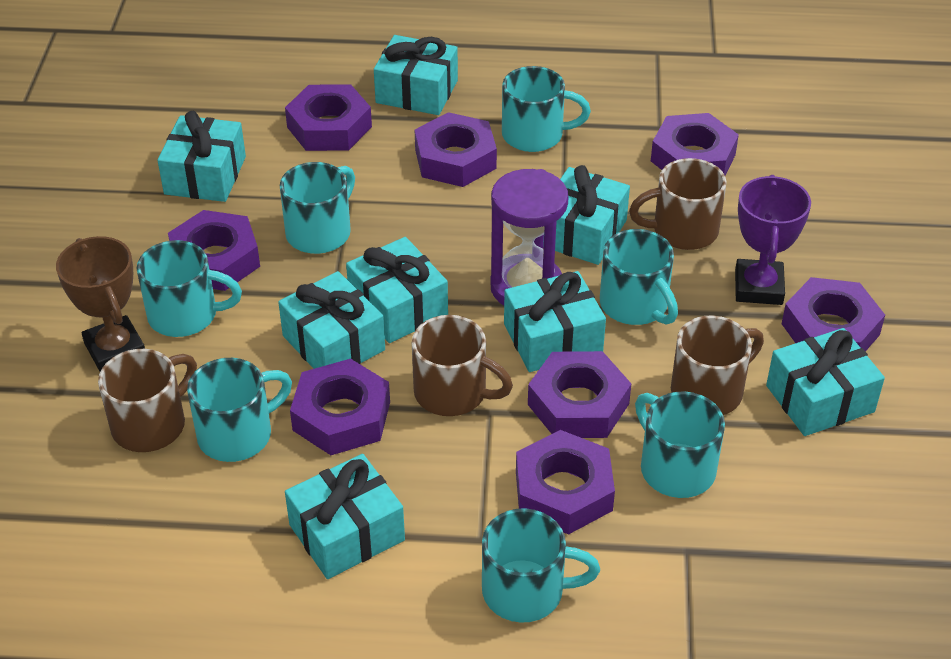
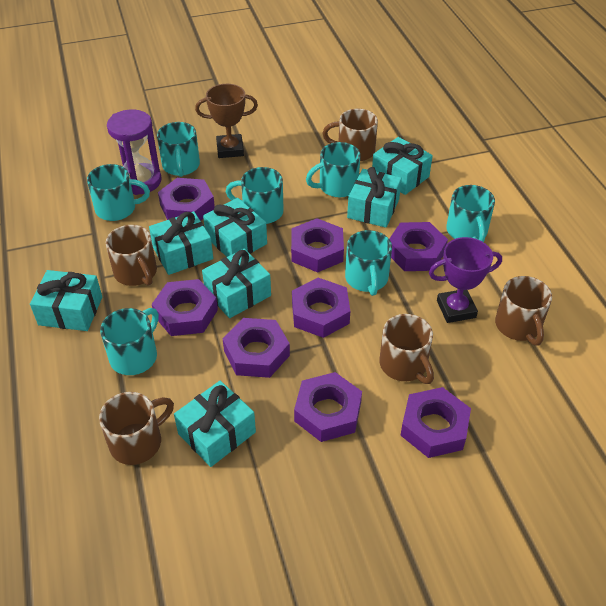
brown mug: [98,349,197,452] [412,315,513,416] [629,158,727,250] [671,316,764,415] = 4 -> [99,392,174,465] [106,225,157,286] [322,109,378,161] [379,314,434,384] [495,276,552,346] = 5
turquoise gift: [157,111,246,202] [278,271,385,369] [285,454,405,579] [346,237,448,343] [374,35,458,115] [504,271,606,372] [543,165,630,265] [766,328,885,436] = 8 -> [30,270,102,331] [149,211,213,275] [174,381,256,467] [202,249,271,318] [203,198,267,257] [347,167,402,228] [372,137,433,195] = 7

